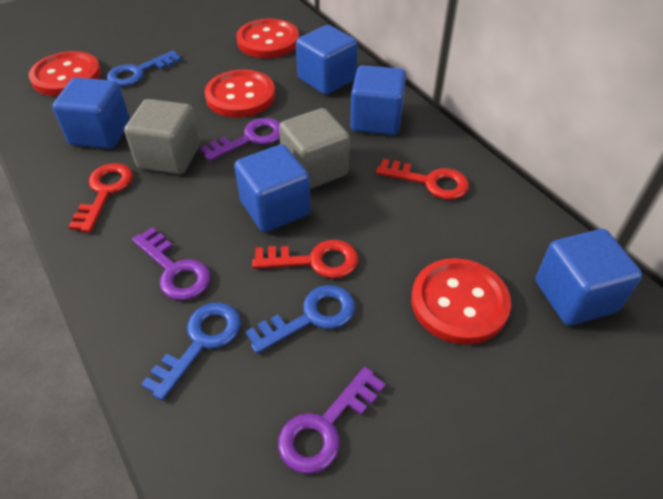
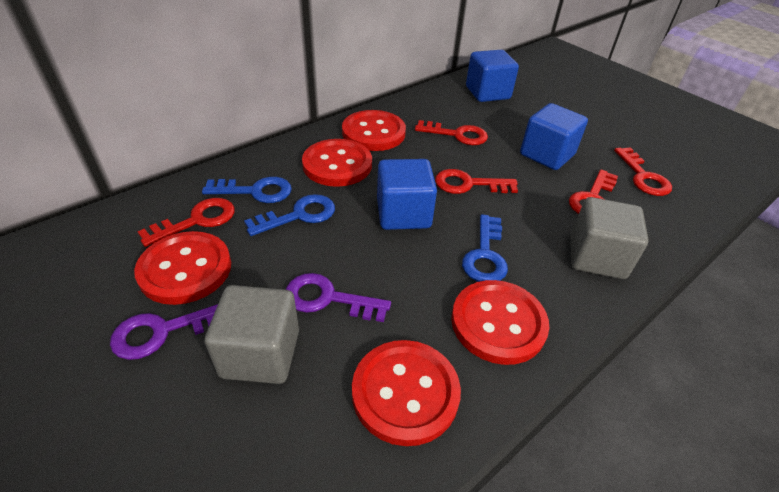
blue cube: [52,78,130,149] [234,144,311,232] [296,25,358,95] [350,65,406,135] [535,229,642,325] = 5 -> [377,159,437,230] [466,50,519,102] [520,103,588,170] = 3
purple key: [132,227,210,300] [200,118,280,161] [278,367,386,474] = 3 -> [110,304,218,360] [286,273,391,322] = 2
red button: [29,51,101,96] [205,70,275,117] [236,19,299,58] [411,258,511,345] = 4 -> [134,231,231,305] [302,139,372,187] [342,110,406,151] [352,340,461,446] [451,280,549,365] = 5
red key: [68,163,133,233] [252,240,358,279] [376,159,469,200] = 3 -> [137,198,235,247] [415,120,488,145] [435,169,518,194] [569,170,618,214] [614,147,672,196] = 5

